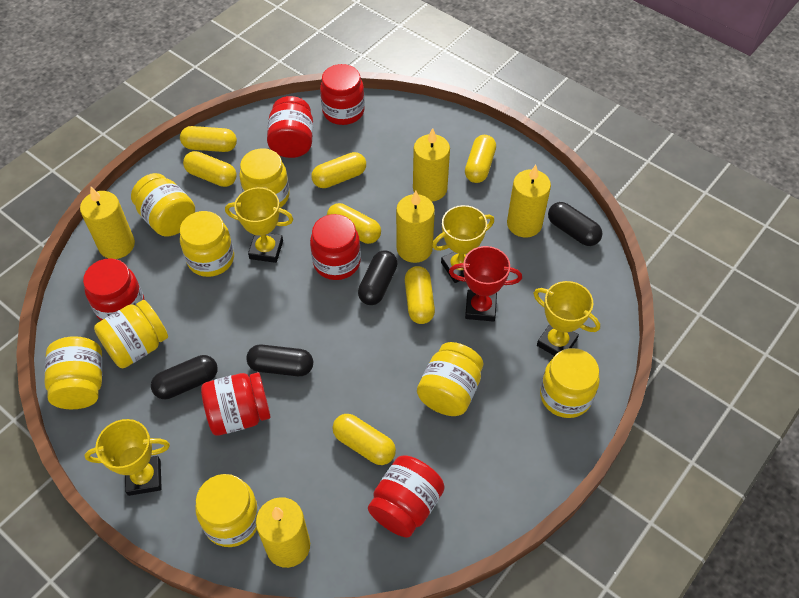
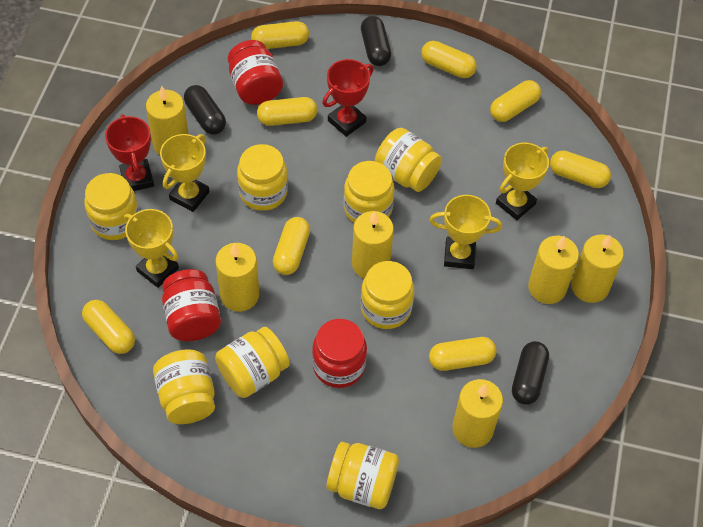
black capsule: [151,355,218,399] [246,344,313,376] [358,250,398,305] [548,202,603,246] = 4 -> [184,85,226,135] [361,16,391,66] [512,341,549,405] = 3
red jar: [83,258,144,321] [201,372,271,436] [267,96,313,158] [310,214,361,280] [320,64,365,125] [368,456,445,538] = 6 -> [162,269,221,341] [228,40,283,105] [312,319,367,388] = 3
red trophy: [449,246,522,322] = 1 -> [105,114,154,191] [322,59,373,137] = 2
yellow candle: [80,187,135,259] [256,497,310,568] [396,191,435,263] [413,128,450,201] [507,165,551,237] = 5 -> [146,86,188,155] [215,243,259,312] [352,211,394,279] [453,379,503,448] [528,236,579,304] [571,234,624,303] = 6
yellow capsule: [180,126,237,152] [183,151,237,187] [311,152,366,188] [327,203,381,244] [332,414,396,465] [405,266,435,324] [465,135,496,183] = 7 -> [82,300,135,354] [251,21,309,49] [257,97,317,126] [273,217,310,275] [421,41,477,78] [429,337,497,371] [490,80,541,122] [550,150,611,188] = 8

